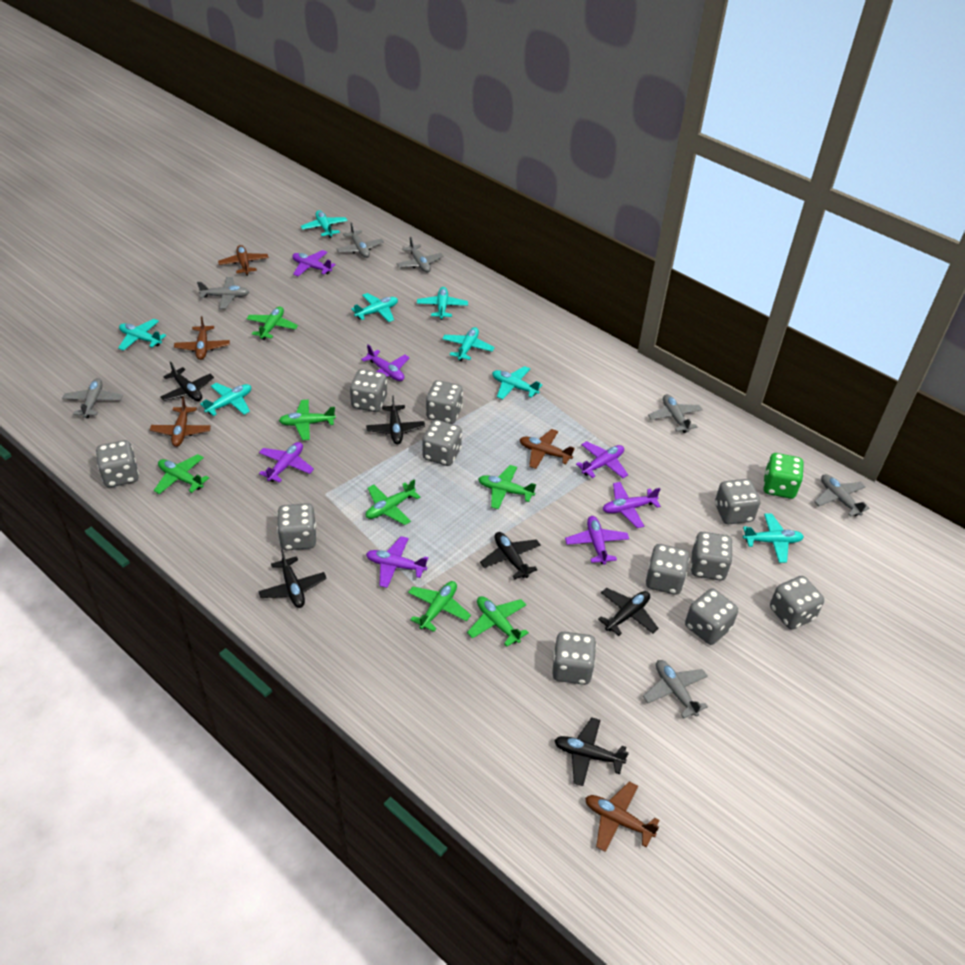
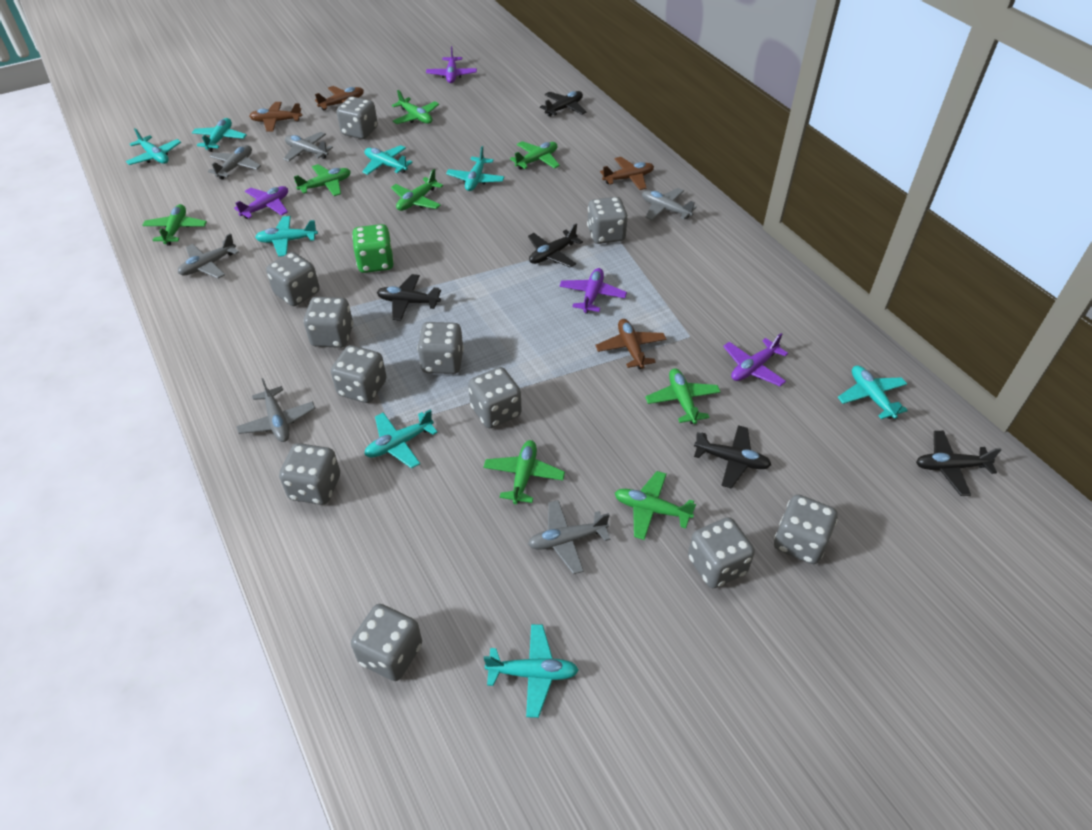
black plane: [160,361,214,401] [258,549,327,608] [366,395,425,444] [480,532,541,579] [554,717,629,786] [598,588,659,636] = 6 -> [377,274,441,321] [528,223,583,267] [540,91,586,117] [694,425,771,489] [916,431,1001,496] = 5
brown plane: [150,397,211,447] [174,316,230,360] [218,245,269,276] [520,429,575,469] [585,781,659,852] = 5 -> [249,102,302,132] [315,86,364,110] [595,319,666,369] [600,157,654,190] = 4
green plane: [154,454,209,494] [247,306,298,340] [279,400,336,440] [366,479,420,525] [408,581,471,632] [467,596,529,647] [478,465,536,509] = 7 -> [142,204,207,246] [294,164,351,196] [391,169,443,211] [392,90,439,124] [483,440,565,504] [510,141,560,170] [615,471,696,540] [645,368,720,424] = 8
grey plane: [62,378,123,418] [197,277,249,309] [336,222,384,258] [396,237,444,273] [643,660,708,719] [648,394,703,433] [814,474,870,517] = 7 -> [178,233,239,279] [208,145,261,180] [236,378,316,442] [283,132,333,162] [528,500,610,574] [642,188,697,220] = 6
purple plane: [259,442,314,483] [292,250,336,276] [361,345,409,381] [366,536,428,588] [565,516,629,565] [576,441,628,478] [603,482,661,528] = 7 -> [234,186,288,219] [426,46,477,83] [559,268,627,314] [723,333,788,386] = 4

